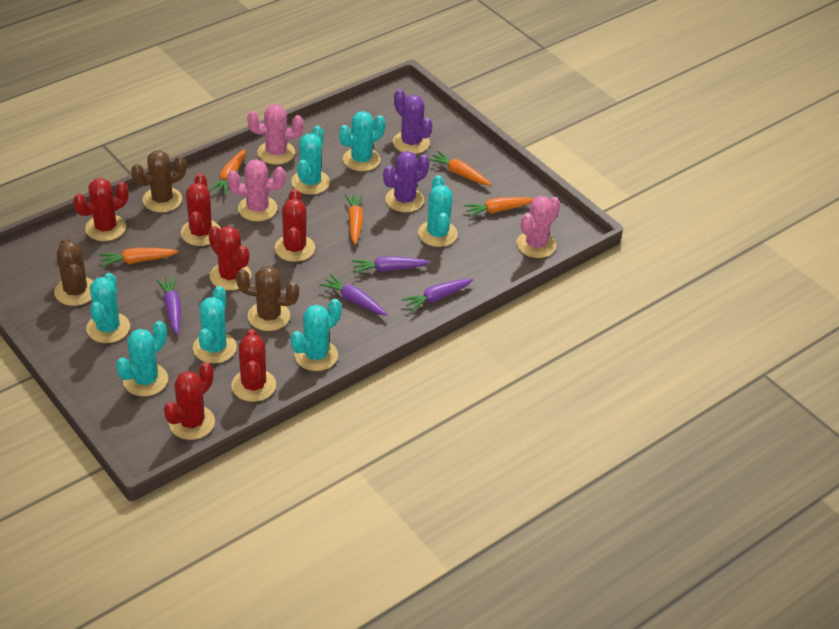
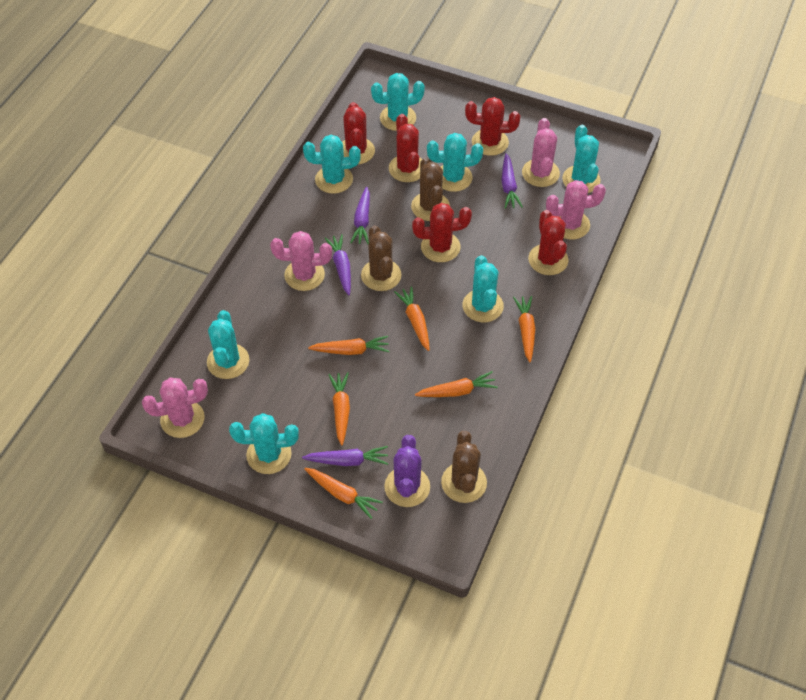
orange carrot: [99,248,179,267] [209,149,245,196] [345,194,363,245] [429,151,492,186] [463,197,534,217] = 5 -> [304,468,383,519] [308,336,389,355] [328,372,350,445] [394,286,430,351] [415,371,498,397] [513,296,536,362] = 6
pink cactus: [227,159,286,221] [247,104,304,165] [517,196,560,258] = 3 -> [142,377,208,438] [270,231,332,291] [522,118,560,187] [546,180,606,239] = 4
purple cactus: [383,151,430,212] [393,89,433,154] = 2 -> [384,435,430,507] = 1
red cactus: [73,178,129,241] [164,362,215,440] [181,174,221,246] [208,226,251,290] [231,329,276,402] [275,189,315,262] = 6 -> [342,102,375,164] [389,114,422,182] [412,203,472,262] [465,97,520,156] [528,210,568,275] = 5

